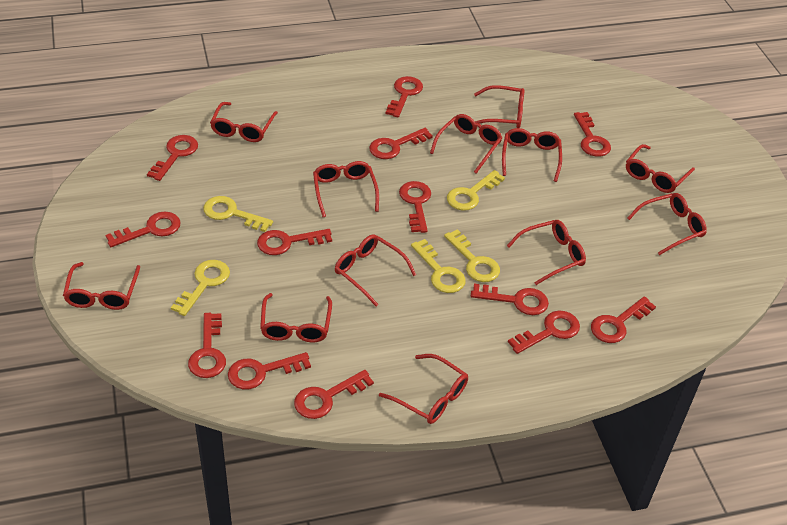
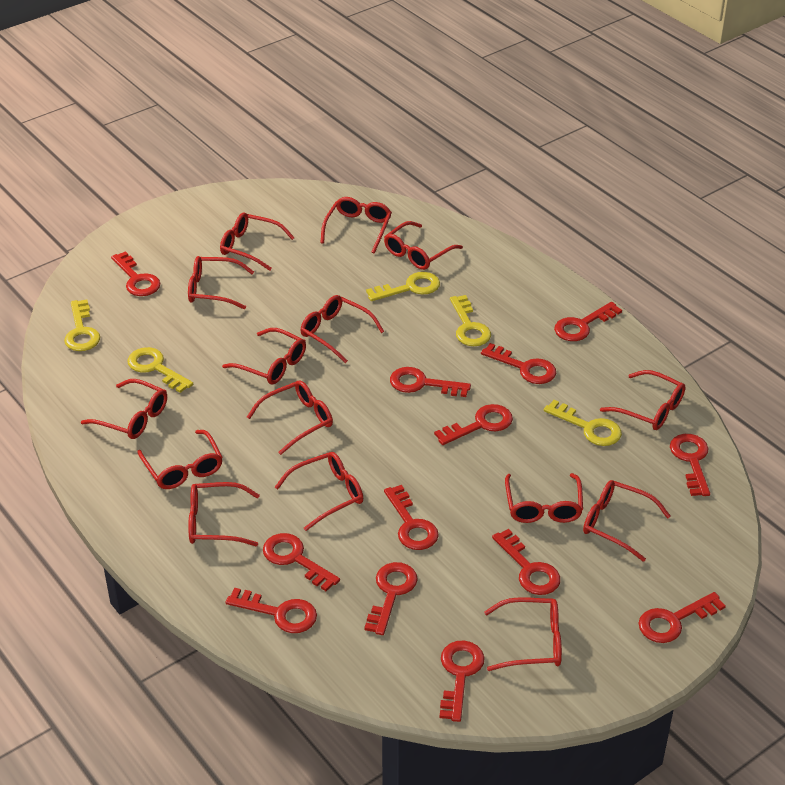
red glasses: [63,262,140,310] [210,102,278,142] [260,293,332,342] [313,161,379,217] [335,234,416,306] [379,354,468,424] [430,114,502,174] [474,85,524,128] [502,128,562,182] [507,220,586,285] [626,144,695,193] [627,193,707,255] = 12 -> [81,379,167,439] [137,430,223,489] [188,256,254,309] [188,482,260,546] [220,213,295,271] [222,328,306,384] [247,380,333,455] [275,452,363,531] [301,295,384,363] [320,197,392,253] [384,221,463,270] [484,597,562,671] [505,473,583,523] [583,480,670,562] [600,370,686,430] = 15

